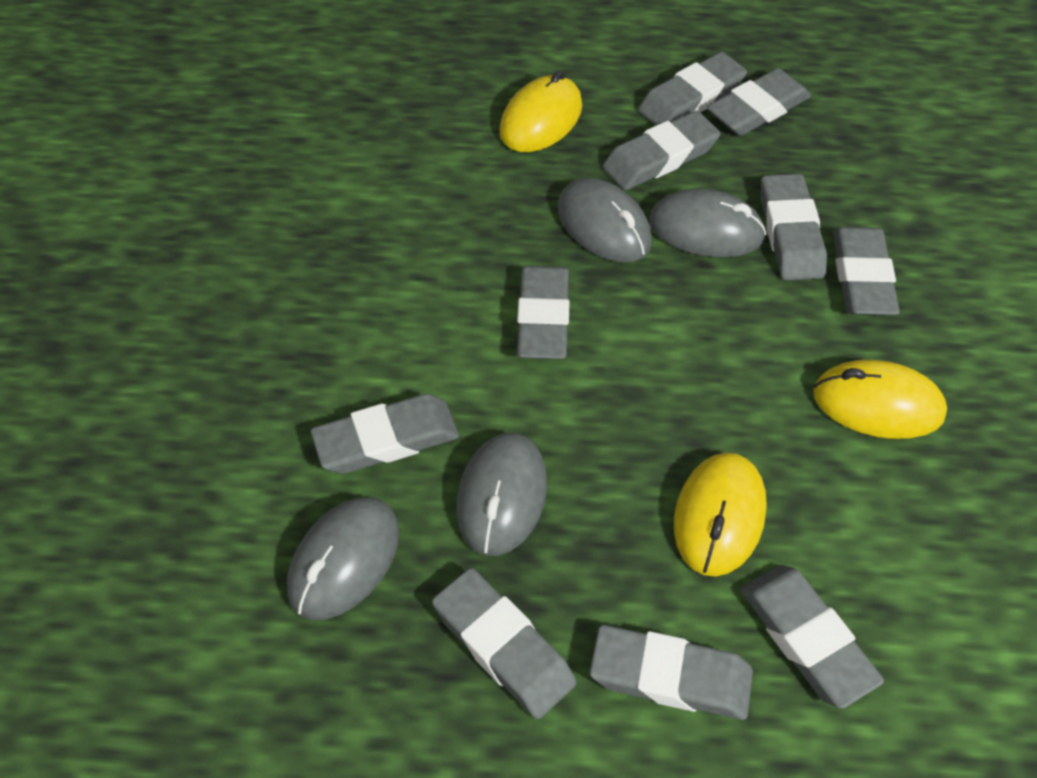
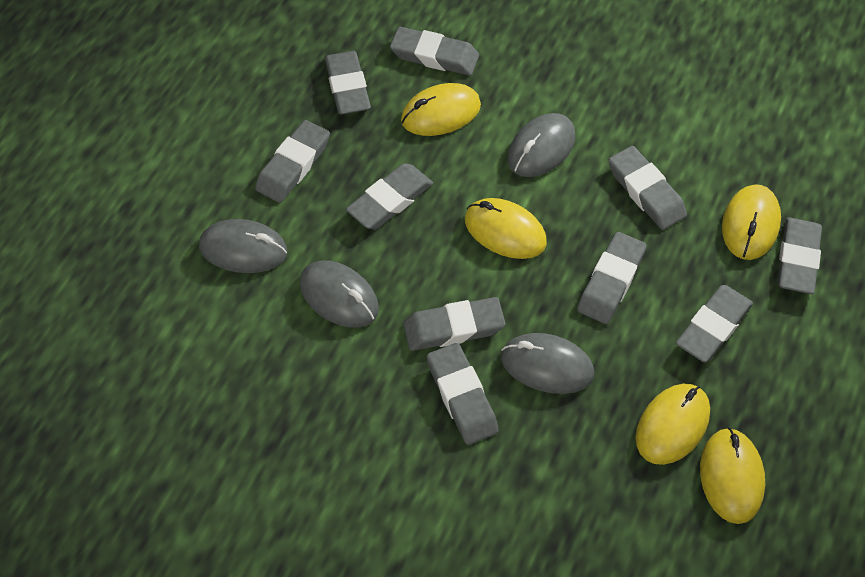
yellow mouse: [499,71,582,152] [674,452,767,577] [813,360,947,439] = 3 -> [401,83,481,136] [465,198,547,259] [636,384,710,465] [700,428,765,524] [722,184,781,260] = 5

